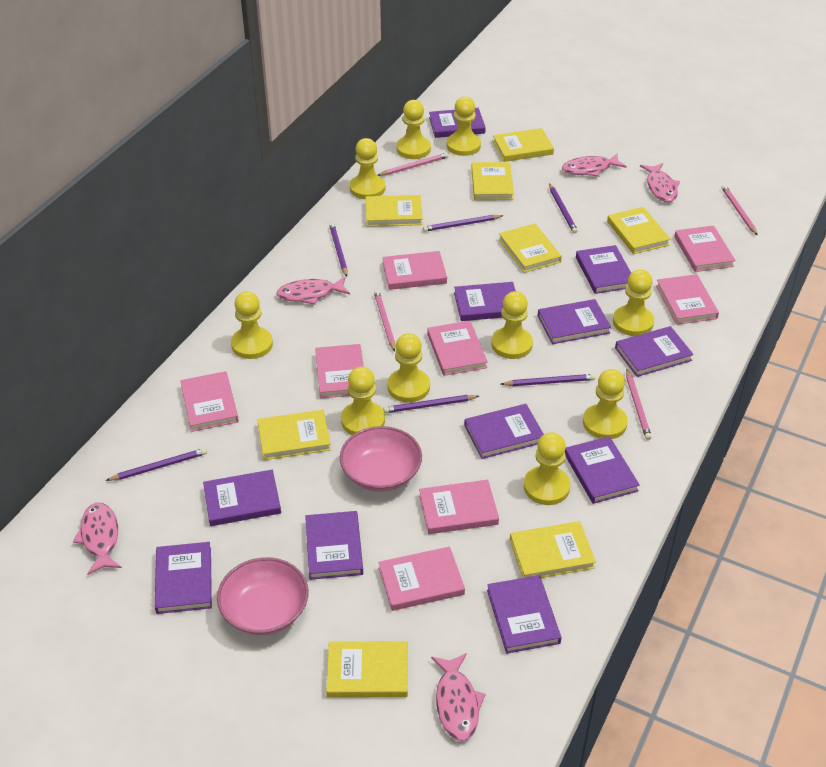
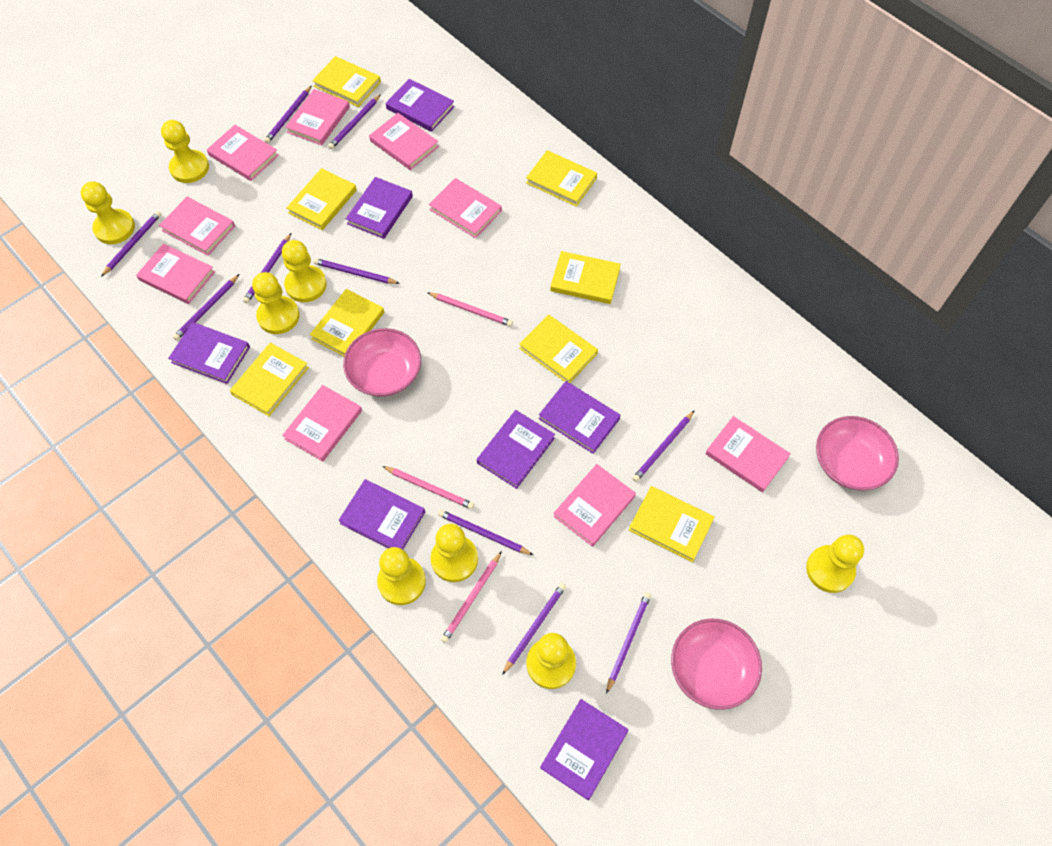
pink book: [180,371,239,432] [315,344,364,398] [379,547,465,611] [382,251,447,290] [419,480,499,534] [427,321,488,376] [656,274,719,325] [674,225,735,272] = 8 -> [136,243,215,304] [159,197,235,256] [207,125,279,181] [282,385,362,462] [285,89,350,145] [369,113,439,170] [429,178,502,238] [553,464,636,547] [705,416,791,493] = 9
pink bowl: [217,557,309,635] [340,426,422,492] = 2 -> [343,328,421,397] [671,618,762,710] [816,416,899,491] = 3
pink fish: [73,503,122,575] [276,276,350,305] [431,653,486,741] [562,154,627,177] [640,163,680,202] = 5 -> none = 0
pink pencil: [374,290,395,352] [378,153,448,176] [626,369,652,440] [722,185,757,235] = 4 -> [382,466,474,509] [428,293,513,327] [441,551,502,643] = 3
purple book: [155,542,212,614] [203,470,281,526] [305,511,363,580] [429,108,486,138] [454,282,516,321] [464,404,544,459] [487,575,561,654] [538,299,611,344] [565,436,640,504] [576,245,631,294] [615,326,694,377] = 11 -> [168,322,250,384] [338,479,425,549] [346,177,413,239] [386,79,455,132] [477,410,555,489] [539,381,620,454] [540,699,628,800] = 7
purple pencil: [105,448,207,481] [329,223,348,277] [383,395,479,413] [423,215,503,232] [501,374,595,386] [549,183,578,233] = 6 -> [101,211,161,277] [173,274,239,340] [243,233,291,303] [264,85,312,143] [314,258,400,284] [328,94,381,149] [438,510,533,555] [502,583,566,675] [606,592,651,694] [632,410,695,482] = 10
yellow pawn: [231,291,273,359] [341,367,385,435] [350,138,386,199] [387,333,430,403] [397,100,431,159] [447,97,481,156] [491,291,533,359] [524,432,570,505] [583,369,628,439] [613,269,654,336] = 10 -> [81,181,135,244] [161,120,209,183] [252,272,300,334] [282,240,327,302] [377,547,426,605] [431,524,478,582] [527,633,576,689] [806,535,864,593] = 8

